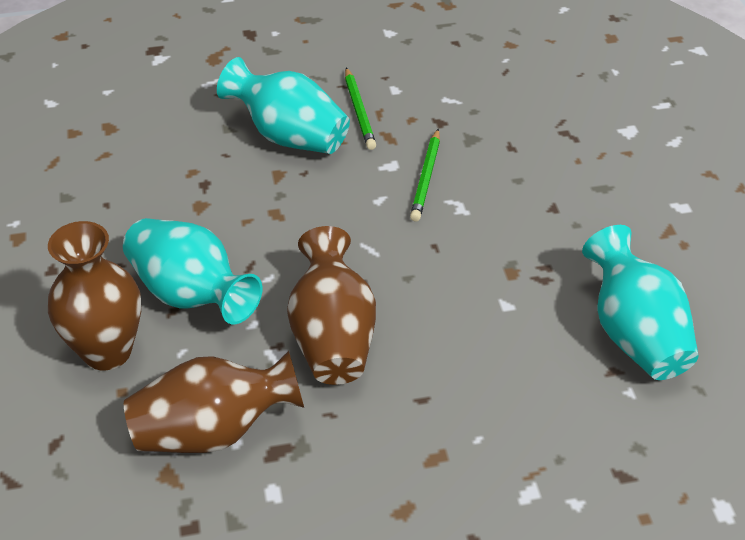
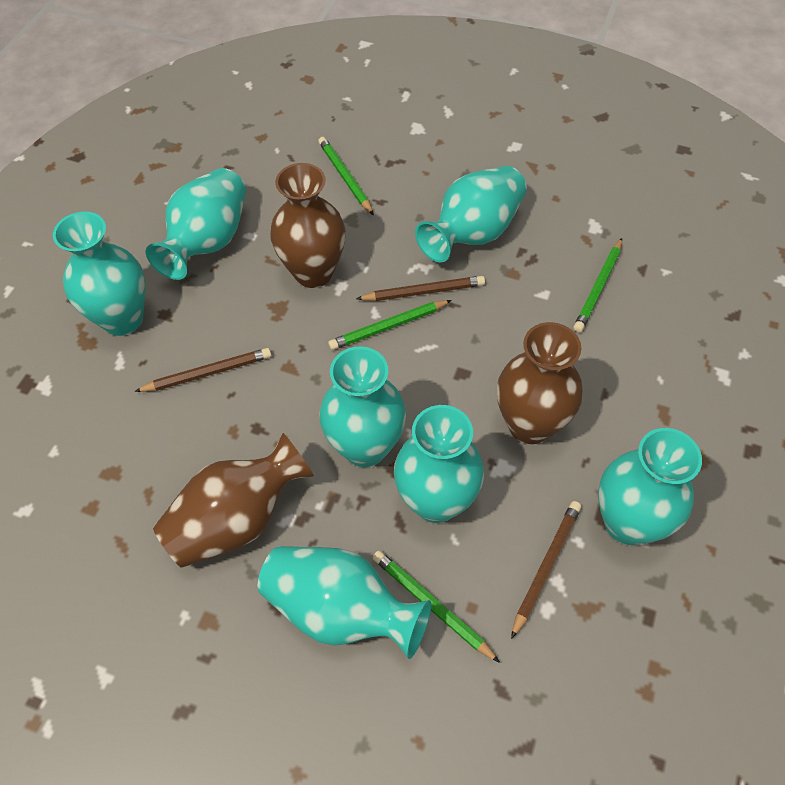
brown pencil: none = 0 -> [134,348,271,392] [356,276,485,301] [511,501,581,639] = 3
green pencil: [345,67,376,150] [410,129,440,222] = 2 -> [318,137,374,215] [328,300,452,350] [373,550,500,663] [573,238,622,332] = 4
turquoise vase: [123,218,262,324] [217,57,350,154] [582,225,699,380] = 3 -> [53,212,145,336] [146,168,246,280] [258,546,431,659] [320,346,406,467] [394,405,484,523] [415,166,527,263] [598,428,702,545] = 7

